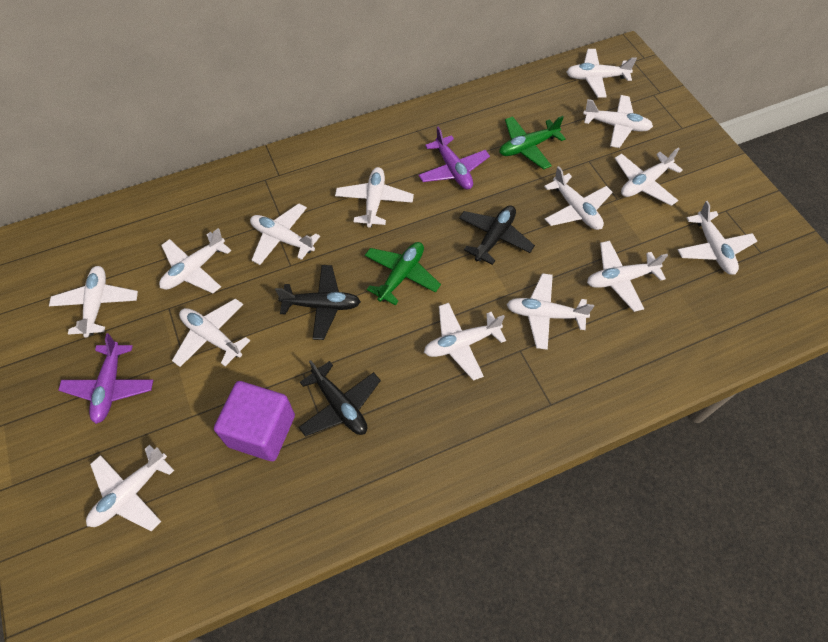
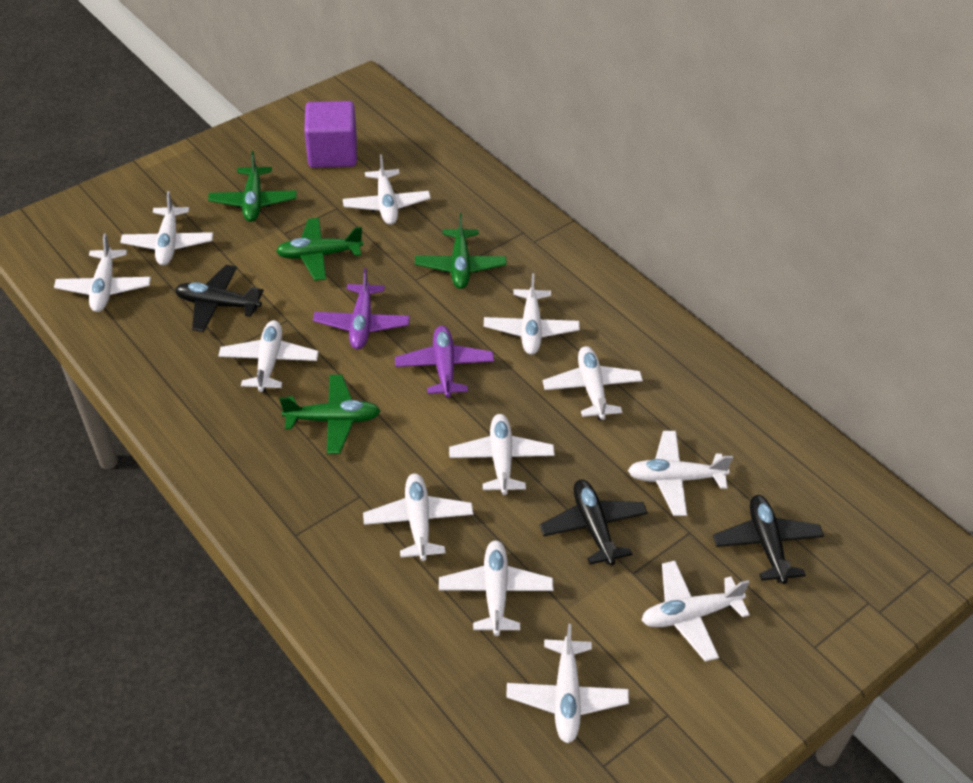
green plane: [365,242,441,305] [499,116,566,170] = 2 -> [208,151,297,222] [276,218,363,281] [279,375,380,454] [415,213,507,289] = 4
white plane: [49,266,138,338] [86,445,174,531] [159,228,231,293] [172,298,250,367] [250,203,320,265] [335,167,414,227] [424,303,506,381] [506,273,594,350] [544,166,613,230] [567,49,637,98] [583,95,653,148] [587,241,668,312] [615,148,683,206] [678,201,757,275] = 14 -> [54,233,151,312] [120,191,213,266] [218,320,319,392] [343,154,431,225] [363,474,474,561] [439,541,554,636] [449,414,555,495] [484,273,580,355] [506,624,629,743] [543,346,643,420] [628,431,733,516] [642,561,750,662] = 12

